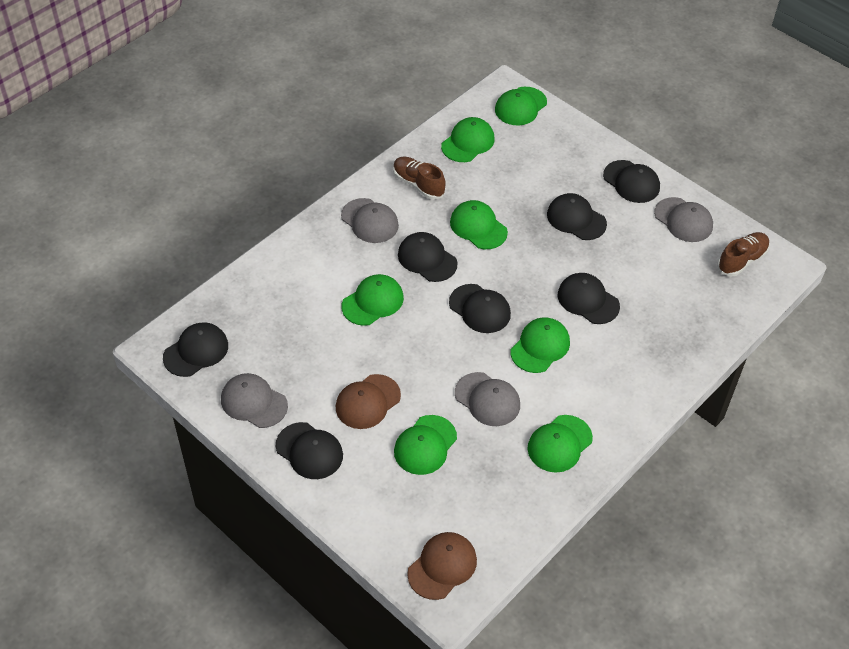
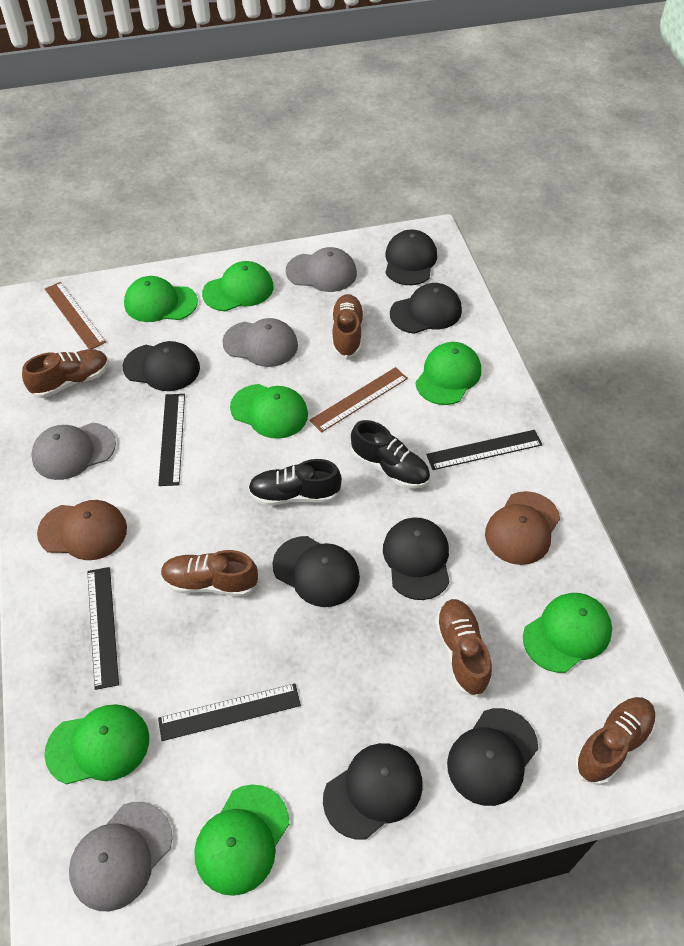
black ruler: none = 0 -> [87,567,119,690] [158,394,185,486] [158,683,301,741] [426,430,542,470] = 4
black shoe: none = 0 -> [248,459,342,506] [351,420,430,489] = 2
brown ruler: none = 0 -> [45,282,106,349] [309,367,408,433] = 2
brown shoe: [393,156,446,200] [717,232,770,276] = 2 -> [22,349,109,398] [161,550,259,597] [331,294,364,359] [435,599,492,697] [574,697,656,785] = 5

